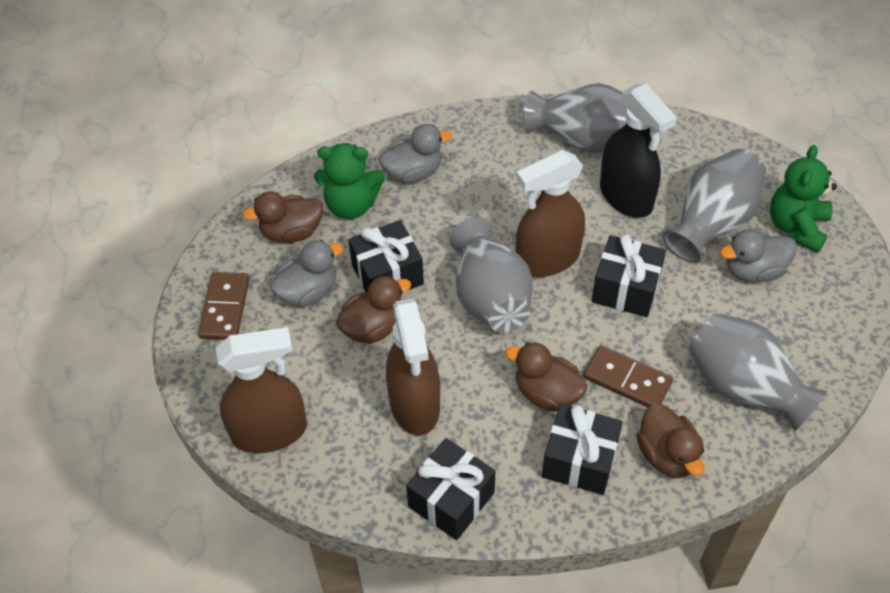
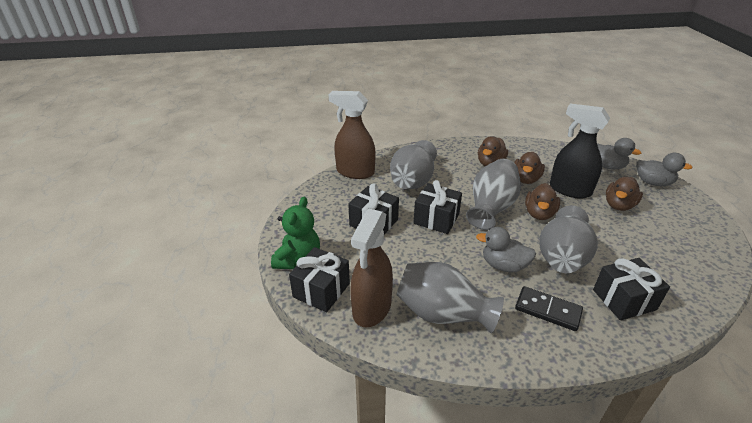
black domino: none = 0 -> [515,286,583,331] = 1
brown domino: [198,272,250,340] [583,345,673,407] = 2 -> none = 0
brown spray bottle: [216,327,307,453] [386,298,440,435] [516,150,585,277] = 3 -> [329,91,376,179] [350,209,393,327] = 2
green teddy bear: [314,143,385,219] [770,145,837,253] = 2 -> [271,197,320,269] = 1

